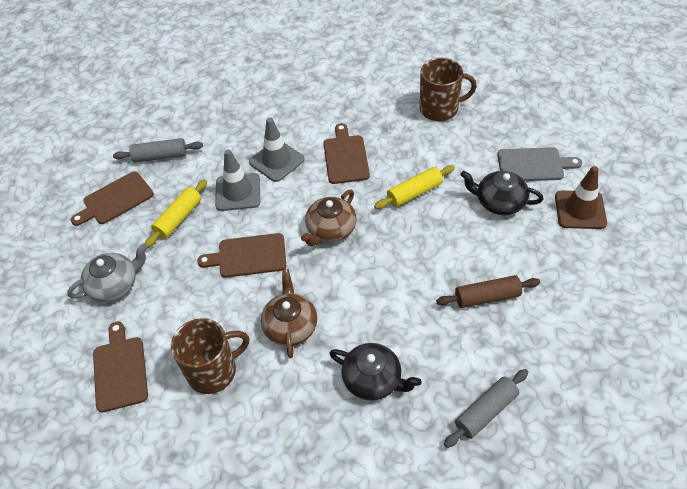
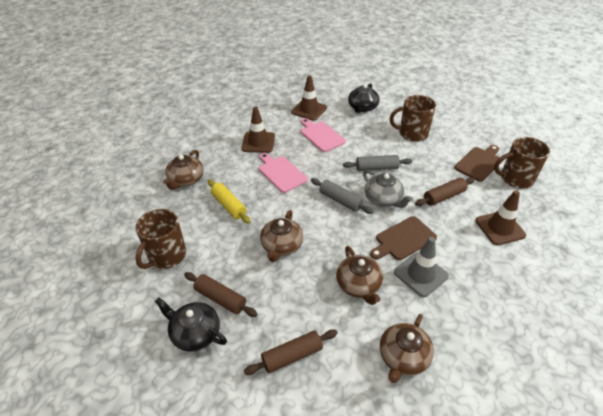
brown cutting board: [71,171,154,226] [93,321,148,412] [197,233,286,278] [324,123,370,184] = 4 -> [370,216,437,260] [454,145,500,182] = 2
brown mug: [171,318,249,394] [419,58,477,121] = 2 -> [135,209,186,269] [390,95,436,142] [494,137,550,189] = 3
brown rolling pin: [436,275,540,308] = 1 -> [184,272,258,317] [244,329,338,375] [415,178,475,206] = 3
brown teapot: [261,269,317,358] [301,190,357,246] = 2 -> [163,150,204,190] [260,210,303,262] [336,246,383,305] [380,314,434,383] = 4
brown traffic cone: [555,166,607,229] = 1 -> [242,107,275,153] [291,75,327,121] [475,190,526,245] = 3
grey cutting board: [497,147,582,181] = 1 -> none = 0
grey traffic cone: [215,149,260,211] [249,117,305,182] = 2 -> [394,237,449,297] = 1
pink cutting board: none = 0 -> [259,153,308,193] [301,118,346,152] = 2
yellow rolling pin: [145,179,207,248] [374,165,455,209] = 2 -> [208,179,250,224] = 1

